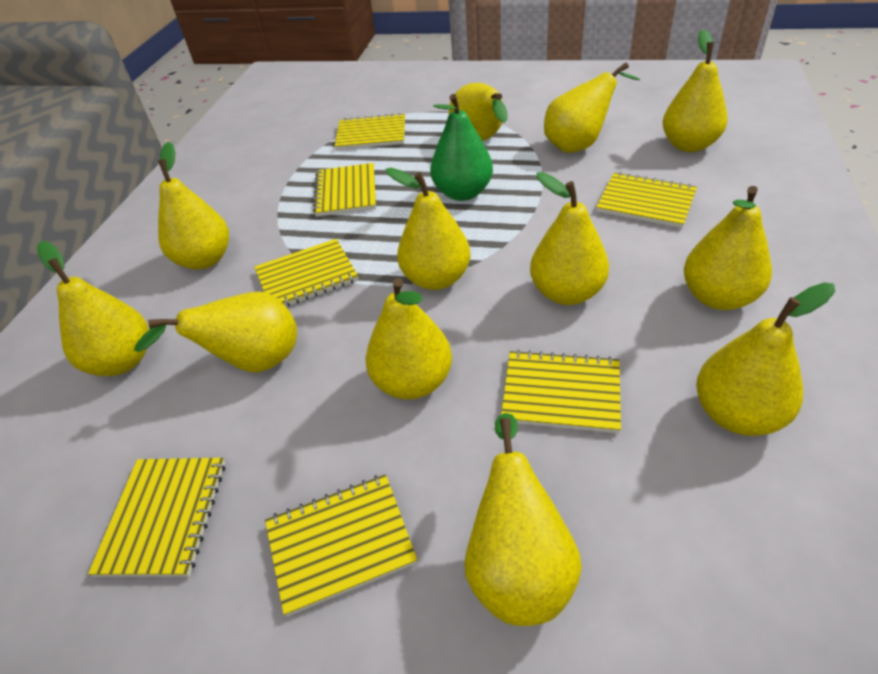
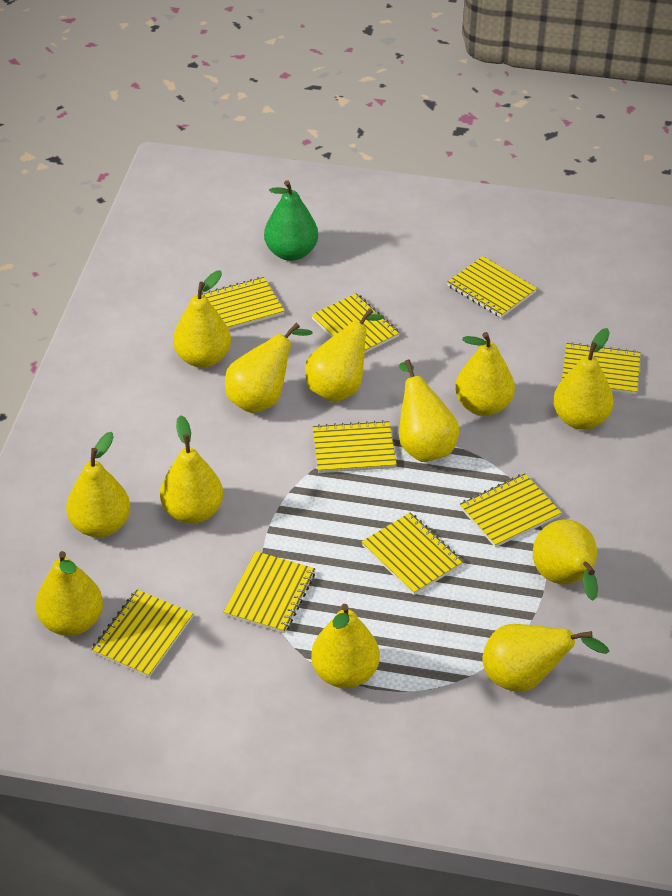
yellow notebook: [88,458,225,577] [254,239,358,307] [265,474,417,616] [313,163,376,217] [335,113,405,150] [501,350,621,433] [596,172,697,228] = 7 -> [91,590,193,677] [202,277,284,330] [224,551,315,633] [311,293,400,353] [313,420,397,473] [362,512,463,595] [447,256,537,318] [460,473,562,547] [562,342,641,395] = 9

